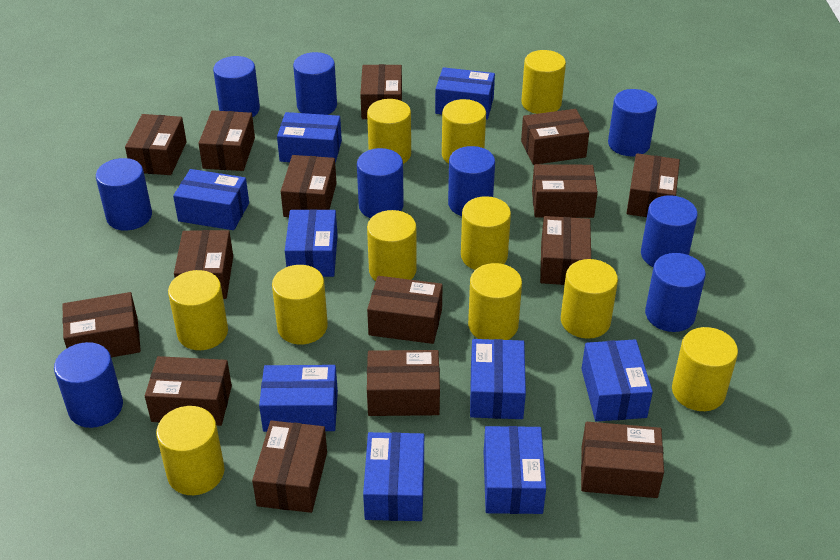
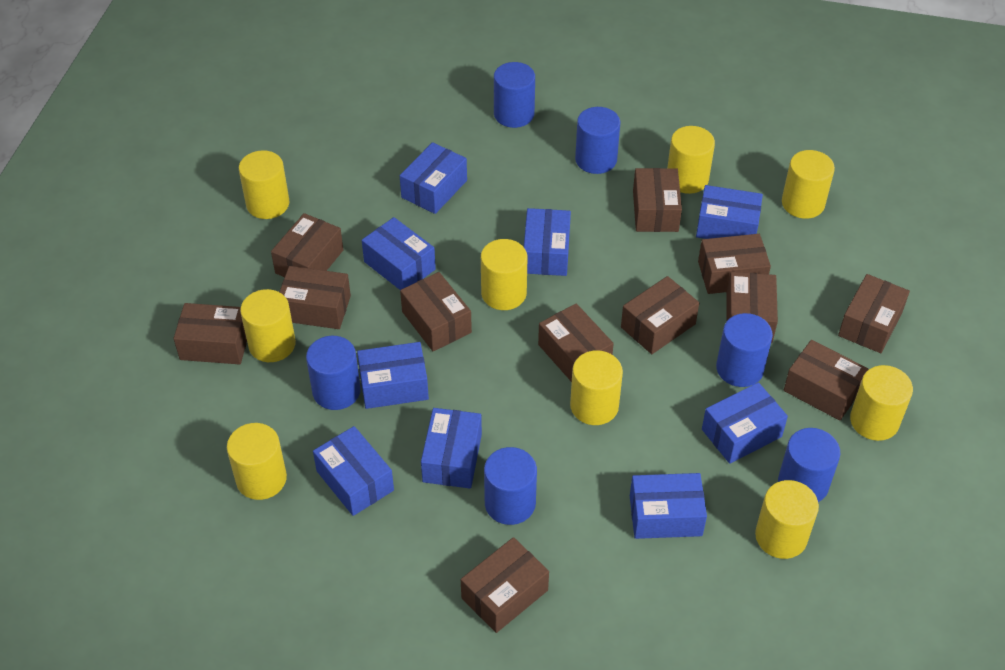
blue cylinder: [54,342,123,428] [96,158,152,231] [213,56,260,117] [293,52,337,115] [357,148,404,218] [448,146,495,216] [608,89,658,156] [641,195,698,267] [645,253,706,332] = 9 -> [306,336,361,410] [484,447,537,525] [494,62,535,128] [575,107,620,174] [716,313,773,387] [778,428,840,502] = 6
brown box: [62,292,141,357] [125,114,187,175] [145,356,232,426] [174,230,233,299] [198,110,255,171] [252,421,327,513] [281,155,336,217] [360,64,402,119] [367,276,443,344] [367,350,440,416] [521,109,589,165] [532,164,598,218] [540,216,591,285] [581,422,664,498] [627,153,680,217] = 15 -> [173,303,247,364] [271,213,343,277] [280,266,351,329] [400,272,472,351] [461,537,549,633] [538,303,614,382] [621,276,699,354] [633,168,682,232] [698,234,771,294] [726,272,778,343] [784,340,869,421] [838,274,910,353] = 12
yellow cylinder: [156,406,225,495] [168,270,228,350] [272,265,328,344] [367,99,411,164] [367,210,417,281] [442,99,486,164] [461,196,511,270] [468,263,522,340] [521,50,566,114] [561,259,618,339] [672,327,738,411] = 11 -> [227,423,287,500] [239,150,289,219] [240,289,296,362] [481,239,527,310] [570,350,623,425] [667,126,715,194] [755,480,819,559] [782,150,835,219] [850,365,913,441] = 9

